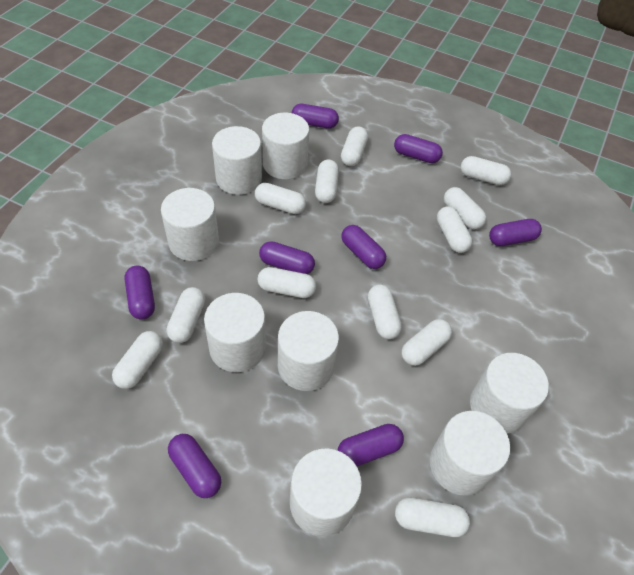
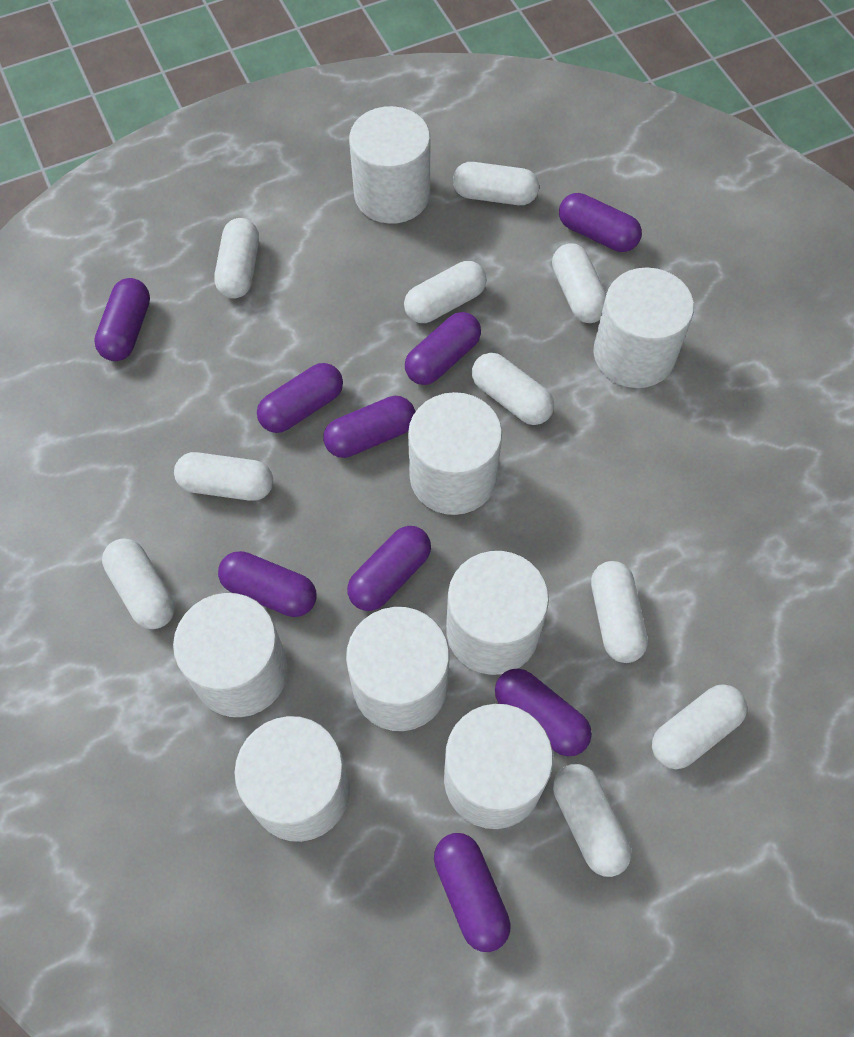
purple capsule: [124,265,155,320] [168,434,221,498] [259,241,315,274] [292,104,339,129] [338,424,404,466] [341,225,386,269] [394,134,443,163] [489,219,542,246] = 8 -> [94,278,150,361] [218,551,316,617] [257,363,343,433] [323,396,415,458] [347,526,431,611] [405,312,481,385] [434,833,511,952] [495,669,592,756] [559,193,642,252] = 9
white capsule: [112,331,163,389] [167,287,205,343] [255,183,306,214] [257,267,316,298] [315,160,339,203] [341,127,368,166] [368,284,402,339] [395,497,470,537] [402,319,452,366] [437,206,472,253] [444,187,486,229] [461,156,511,185] = 12 -> [102,538,175,629] [174,452,273,501] [214,218,259,299] [404,261,487,323] [453,162,539,205] [472,353,554,425] [552,243,607,323] [553,764,632,877] [591,561,648,663] [652,684,747,769] = 10

